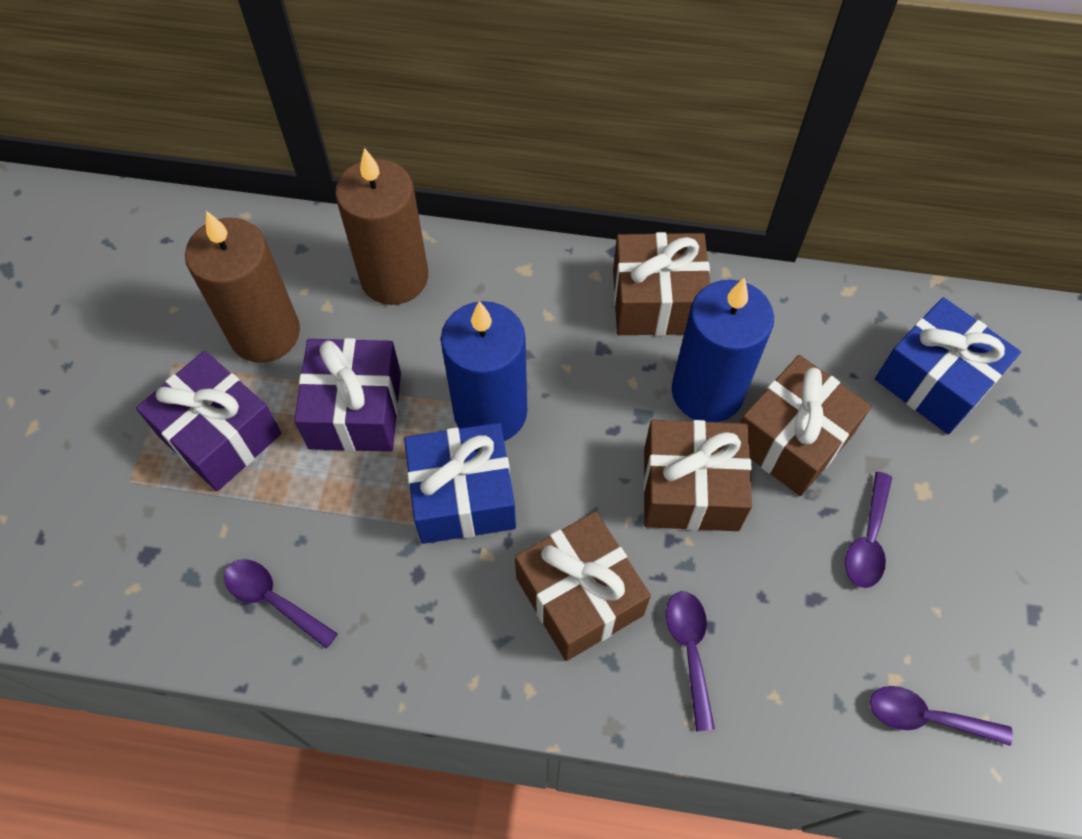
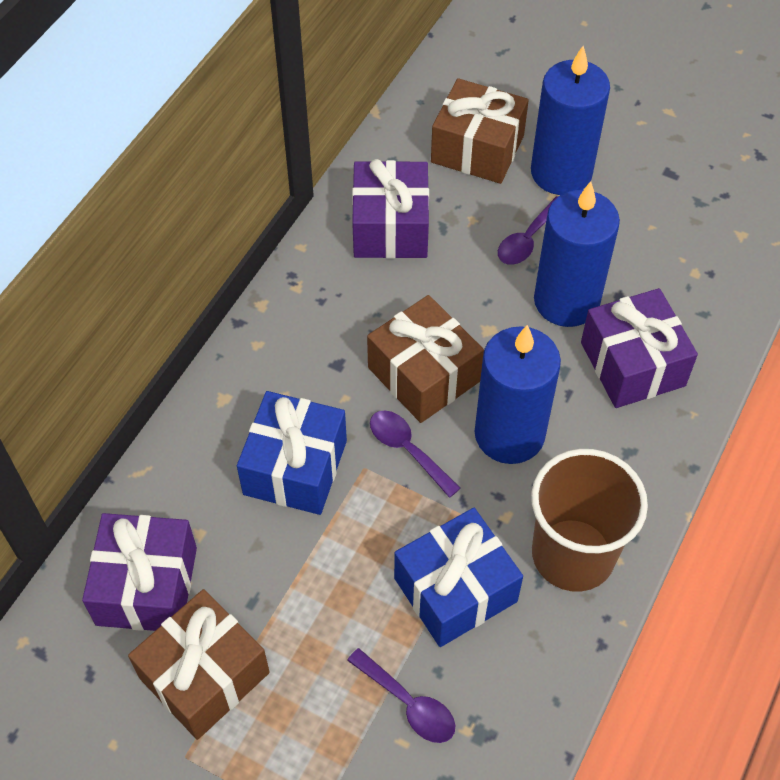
blue candle: [441,301,527,441] [672,278,774,422] = 2 -> [475,325,561,464] [531,46,610,195] [534,181,620,327] = 3
brown candle: [185,211,300,363] [335,148,428,305] = 2 -> none = 0
brown cup: none = 0 -> [531,449,648,592] = 1
brown gift: [515,511,651,661] [613,232,710,336] [643,420,752,531] [740,355,872,496] = 4 -> [128,589,270,740] [367,295,484,423] [431,78,529,184] = 3
purple gift: [136,351,282,491] [294,338,401,452] = 2 -> [82,513,197,631] [352,159,429,259] [581,288,698,408] = 3
purple spoon: [224,559,338,649] [666,591,715,732] [845,472,892,588] [870,686,1013,746] = 4 -> [347,648,455,743] [370,411,461,498] [498,196,558,265] = 3

